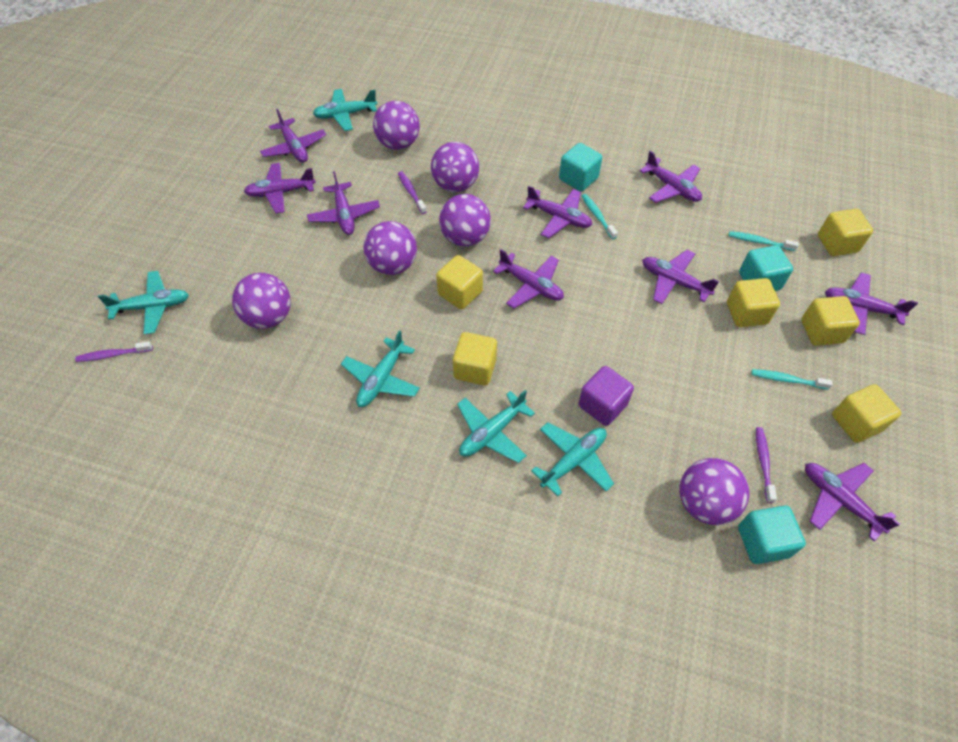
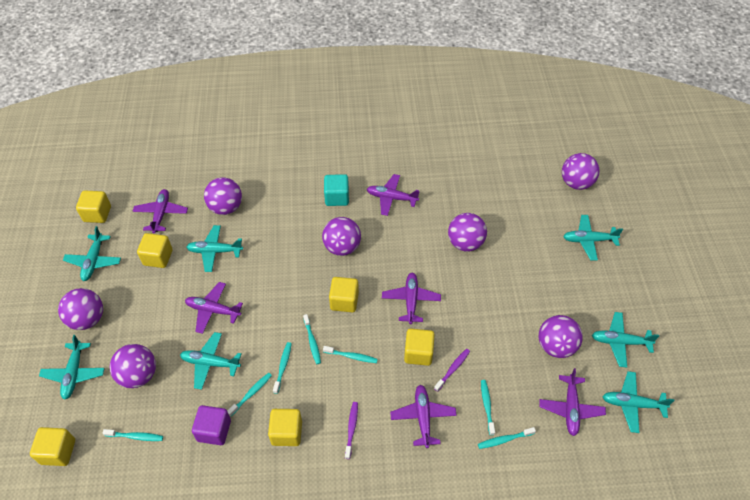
purple ball: [232,273,291,329] [363,221,417,275] [373,101,420,150] [431,142,479,192] [439,194,491,247] [679,458,750,525] = 6 -> [58,288,103,330] [110,344,156,388] [204,177,242,215] [322,217,361,256] [448,213,487,252] [539,315,583,358] [562,153,599,190] = 7
purple plane: [244,163,316,213] [260,109,326,163] [307,171,380,235] [493,249,564,308] [523,185,593,238] [640,151,702,203] [642,250,719,304] [805,463,900,541] [825,273,918,335] = 9 -> [133,189,188,233] [185,282,243,334] [367,174,420,216] [382,273,441,324] [390,385,457,448] [539,368,606,436] = 6
purple toothbrush: [75,341,153,362] [398,171,427,214] [756,427,777,503] = 3 -> [345,402,358,459] [434,349,470,392] = 2
turquoise cube: [559,143,602,192] [738,505,806,564] [739,245,793,291] = 3 -> [324,174,349,206] = 1
turquoise plane: [98,271,189,335] [313,89,377,131] [341,330,420,407] [457,390,535,463] [531,422,614,497] = 5 -> [39,335,105,400] [63,226,121,281] [180,332,242,390] [186,225,243,272] [563,215,623,260] [592,312,659,367] [603,371,674,433] = 7
turquoise toothbrush: [582,194,618,239] [728,231,799,251] [751,369,833,390] = 3 -> [102,429,163,441] [227,373,272,416] [273,342,292,394] [303,314,321,364] [323,346,378,363] [478,427,536,449] [481,380,495,435] = 7

